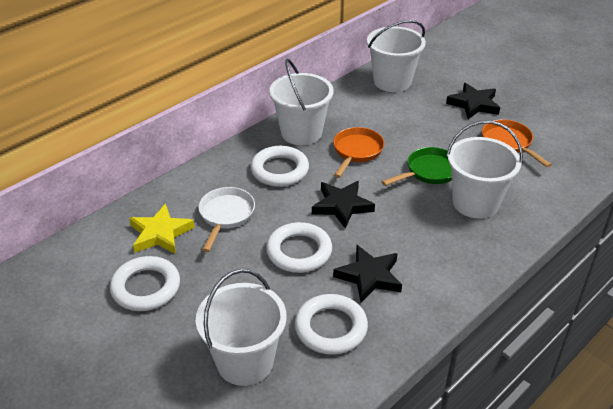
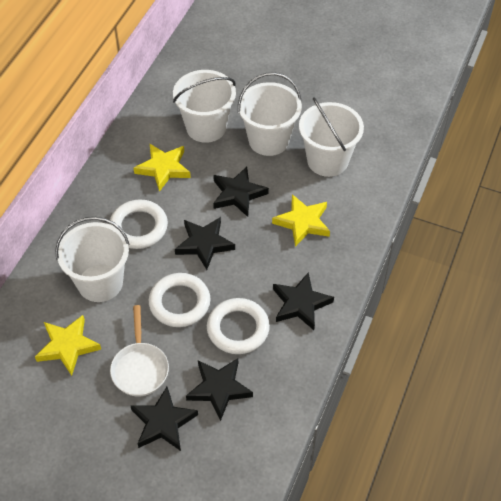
black star: [312,181,375,229] [333,245,402,302] [446,83,500,119] = 3 -> [130,387,198,451] [175,217,235,270] [186,359,253,421] [213,166,269,217] [273,272,334,330] = 5
green pan: [382,147,452,186] = 1 -> none = 0
orange pan: [333,127,384,178] [482,119,552,168] = 2 -> none = 0
white ring: [110,256,180,311] [250,146,309,187] [266,222,332,273] [295,294,368,355] = 4 -> [109,200,168,249] [149,273,210,327] [207,298,270,354] = 3
yellow star: [129,204,195,254] = 1 -> [35,315,101,376] [134,144,191,192] [272,194,330,247] = 3

